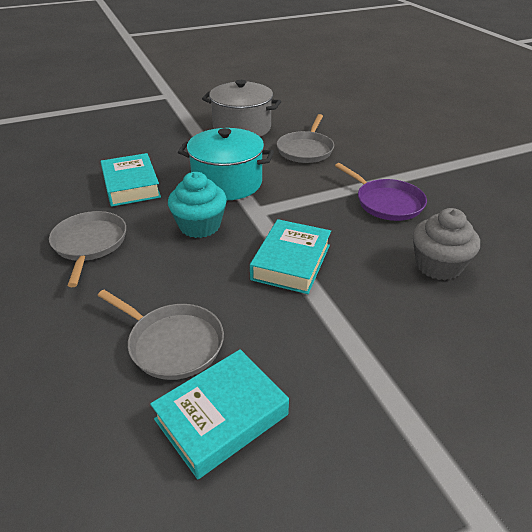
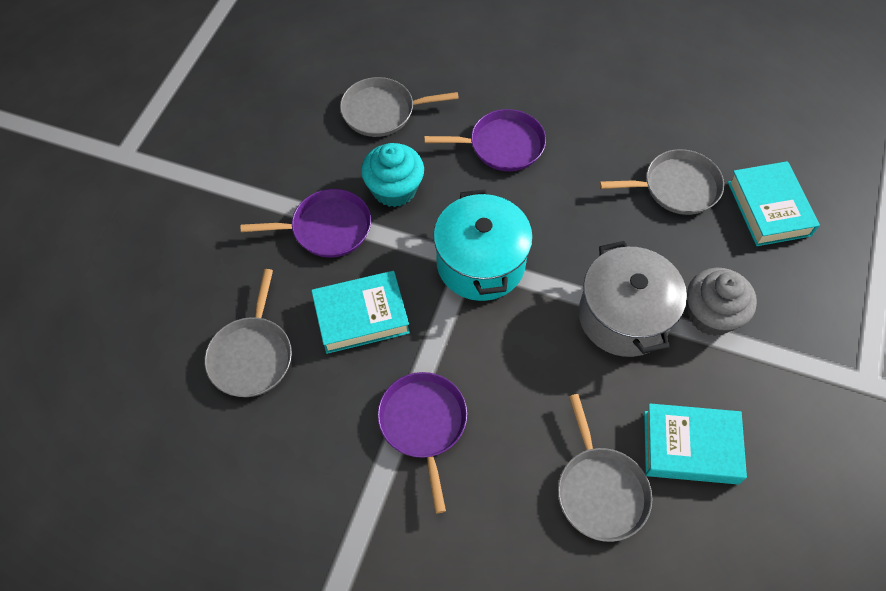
grey pan: [49,211,126,287] [98,290,224,380] [277,114,334,163] = 3 -> [205,269,292,397] [340,77,459,137] [558,394,652,542] [600,149,724,215] = 4
purple pan: [335,163,427,221] = 1 -> [241,189,371,258] [377,372,467,513] [424,109,546,171] = 3

